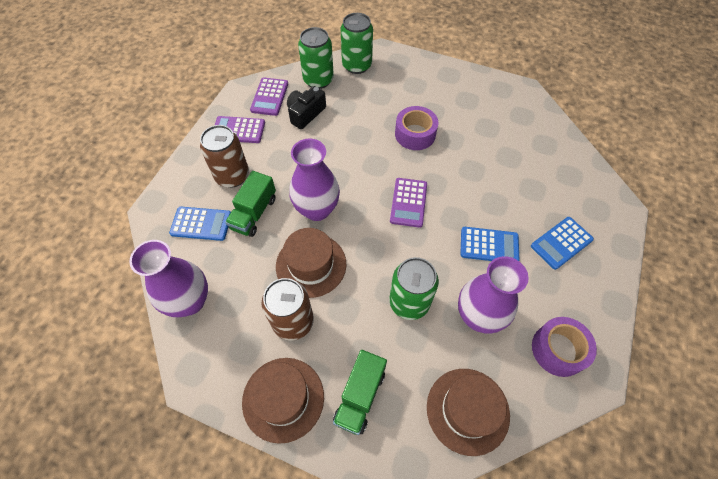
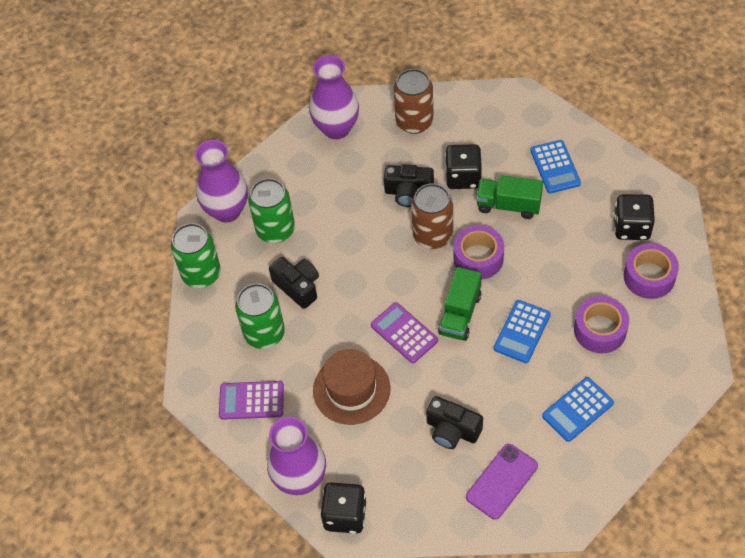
black camera: [287,86,326,129] = 1 -> [269,257,319,309] [384,164,434,207] [426,396,483,449] = 3
black dice: none = 0 -> [320,482,366,534] [445,144,482,189] [614,194,655,240] = 3
brown hat: [242,358,324,444] [276,228,346,298] [427,369,510,456] = 3 -> [313,349,390,425] = 1
purple calculator: [215,116,265,143] [250,77,288,116] [390,178,427,228] = 3 -> [219,381,284,420] [371,302,438,363] = 2
purple phone: none = 0 -> [466,444,538,520] = 1
purple tape: [395,106,438,150] [532,317,597,377] = 2 -> [454,225,504,279] [574,296,629,353] [624,243,679,299] = 3

